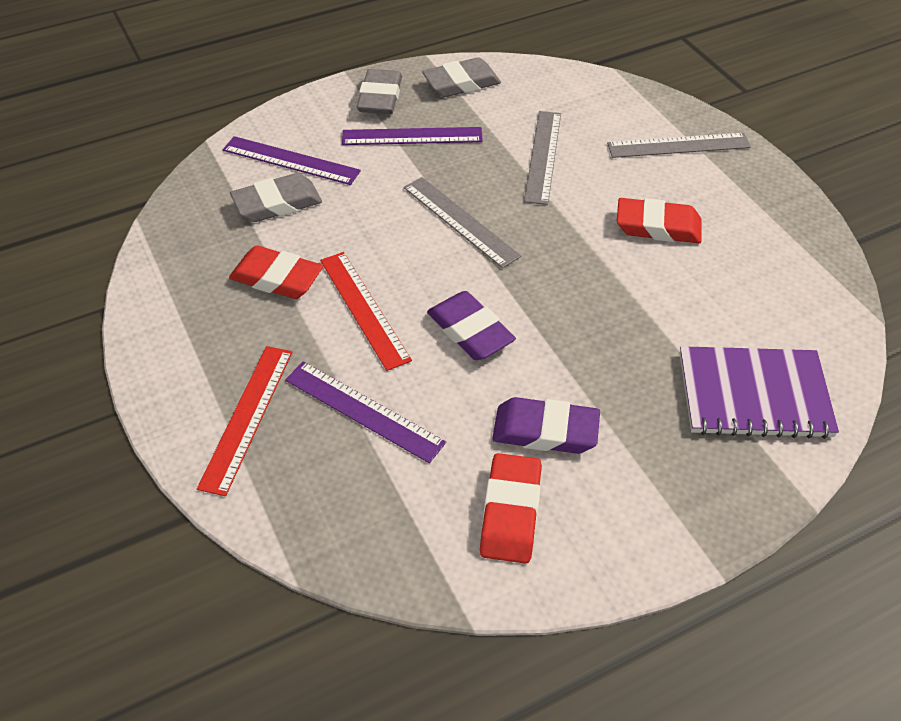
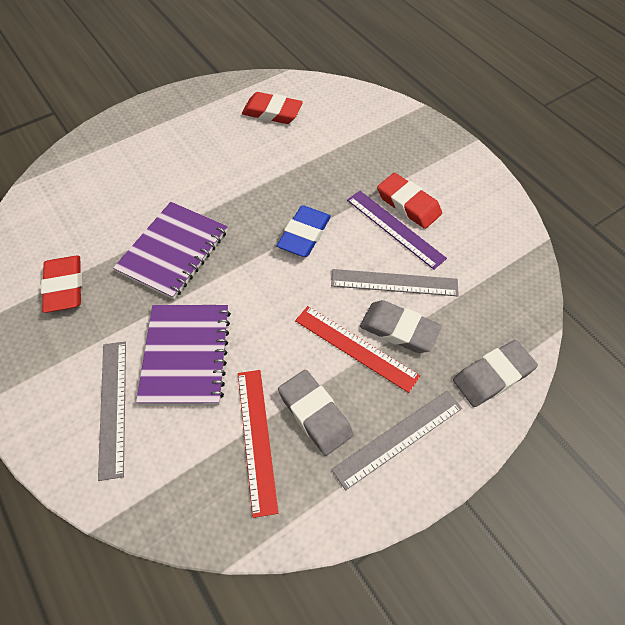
blue eraser: none = 0 -> [277,205,331,257] = 1
purple eraser: [427,291,516,360] [492,397,600,454] = 2 -> none = 0
purple notebook: [679,346,839,439] = 1 -> [113,202,228,300] [136,305,231,405] = 2
purple ruler: [223,136,361,185] [285,361,446,463] [342,127,483,145] = 3 -> [347,191,447,270] = 1

